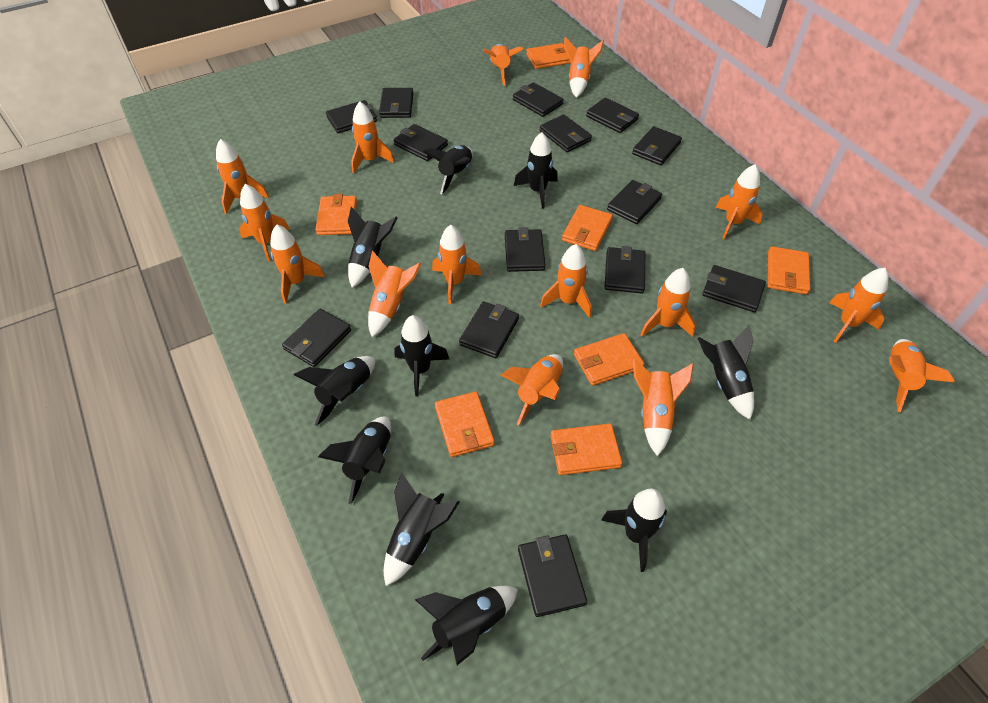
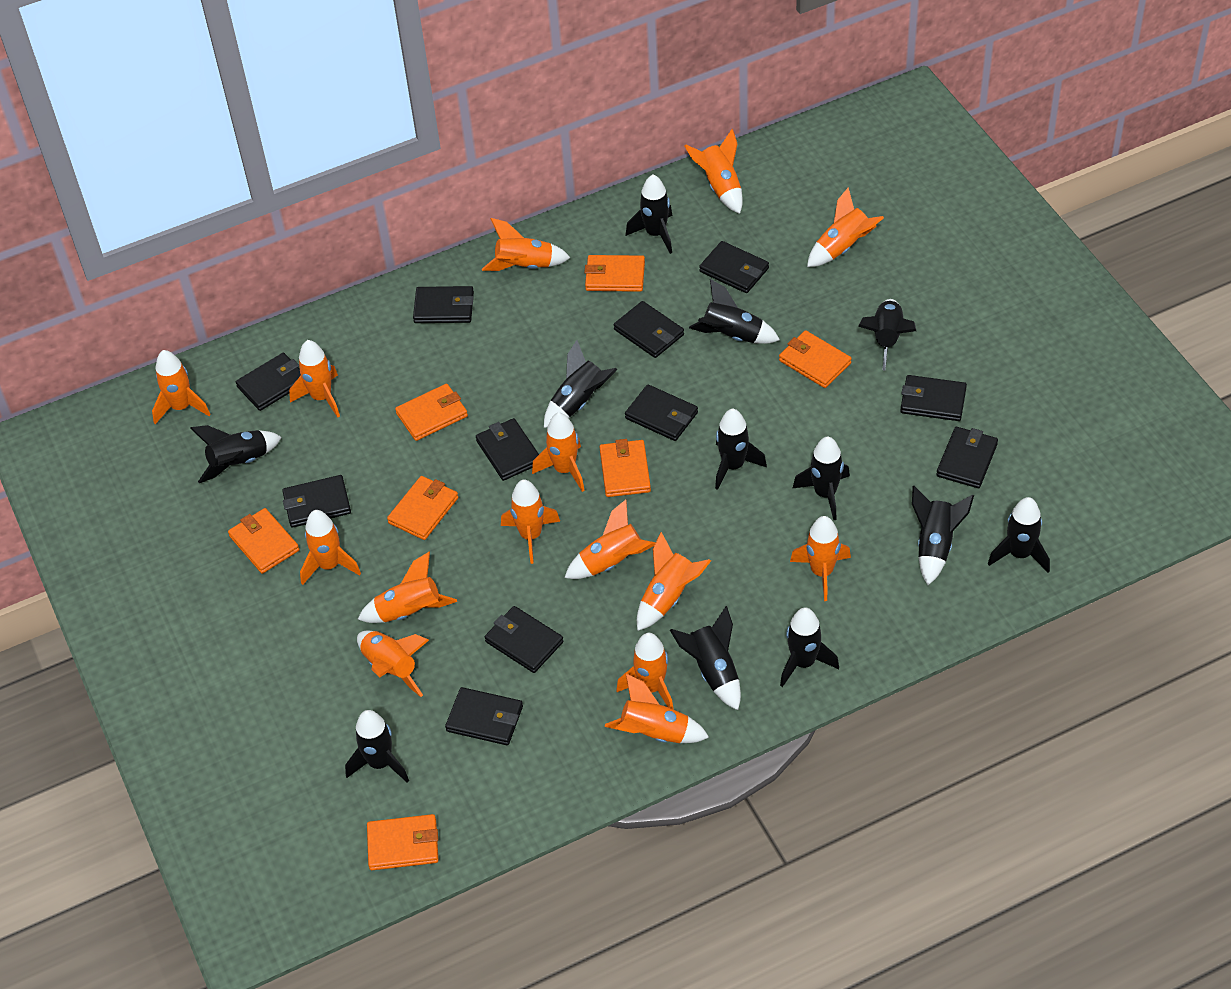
black rocket: [294,356,375,426] [318,417,391,504] [348,207,398,288] [384,472,460,586] [394,315,449,397] [415,586,518,665] [423,145,473,194] [514,132,558,209] [601,488,667,572] [697,325,754,420] = 10 -> [190,425,282,483] [345,710,409,783] [544,340,618,428] [626,174,673,254] [670,606,741,710] [689,279,780,344] [715,409,767,490] [780,607,839,687] [793,437,850,521] [858,299,916,370] [912,486,974,585] [988,497,1050,573] = 12
black wallet: [282,309,351,367] [326,100,377,133] [379,88,413,118] [393,124,448,161] [459,301,519,358] [505,227,545,272] [513,82,564,117] [518,535,587,617] [540,114,592,152] [586,97,639,133] [604,246,645,294] [607,180,662,224] [632,126,682,165] [702,265,766,312] = 14 -> [236,353,301,411] [282,475,351,528] [413,286,474,323] [445,687,523,745] [476,418,539,481] [485,606,564,673] [614,301,684,358] [625,384,698,441] [699,241,769,293] [900,375,967,421] [936,427,998,488] = 11

